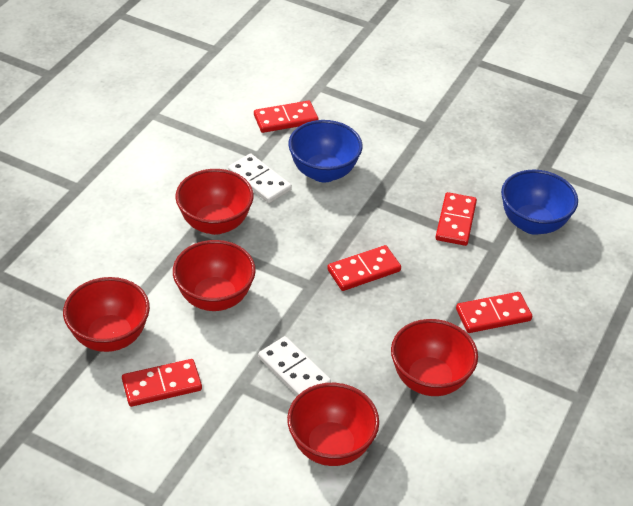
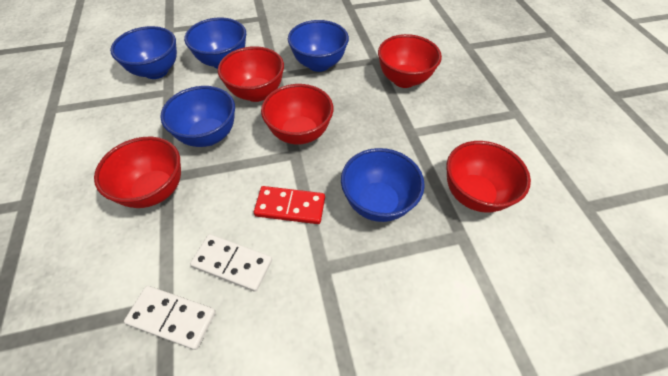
blue bowl: [288,120,363,182] [501,170,578,235] = 2 -> [110,26,177,79] [160,86,235,147] [184,18,246,69] [288,20,349,72] [341,148,425,222] = 5
red domino: [122,359,202,407] [254,101,318,133] [327,245,401,291] [435,192,477,246] [456,292,532,333] = 5 -> [254,186,325,224] = 1

